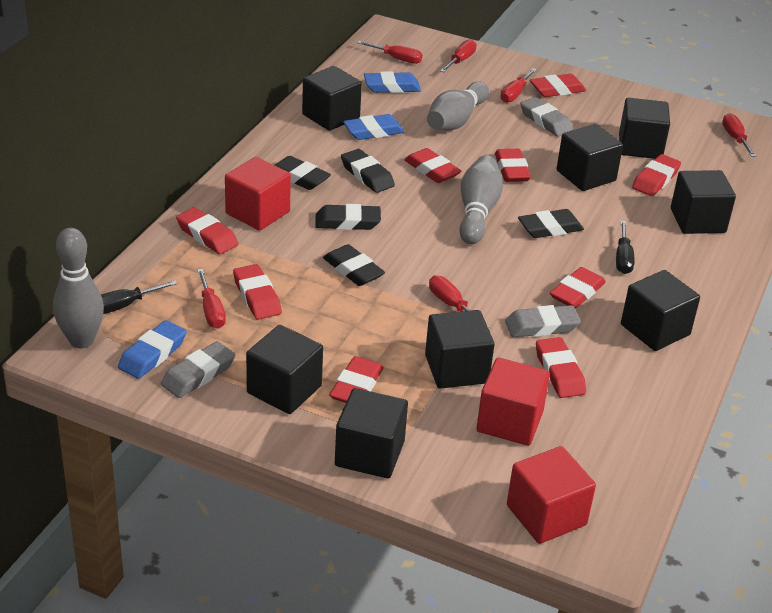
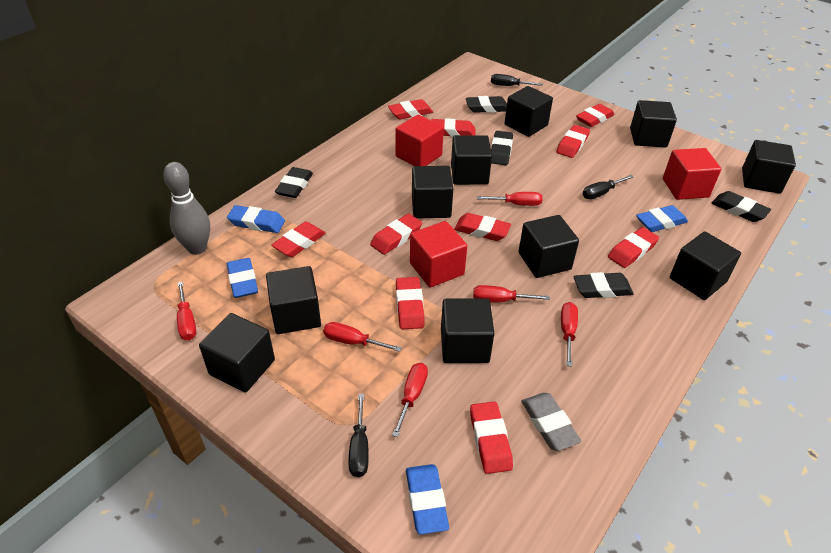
black cube: [246,325,323,414] [302,66,362,131] [335,388,408,479] [425,310,494,389] [557,124,623,191] [619,98,670,159] [621,270,700,351] [671,170,736,234] = 8 -> [199,313,275,392] [266,266,321,334] [412,166,453,218] [441,298,494,363] [451,135,492,185] [504,86,553,137] [518,215,579,278] [630,100,677,148] [670,231,741,300] [742,140,796,194] = 10
black screwdriver: [101,280,178,314] [616,221,635,274] = 2 -> [348,394,369,477] [491,74,543,86] [582,175,634,199] = 3
blue eraser: [118,320,187,379] [343,114,404,140] [364,71,421,93] = 3 -> [227,205,285,233] [227,258,258,298] [406,464,449,535] [636,205,688,232] = 4
grey bowling pin: [53,228,104,348] [427,81,489,130] [459,155,503,245] = 3 -> [163,162,210,255] = 1
grey eraser: [161,341,235,398] [505,305,581,337] [520,97,573,136] = 3 -> [522,393,581,451] = 1
red eraser: [176,207,238,254] [233,264,282,320] [329,356,384,403] [404,148,461,183] [495,149,531,182] [530,74,586,97] [536,337,586,398] [550,267,606,308] [632,154,681,196] = 9 -> [271,222,326,257] [370,214,422,255] [388,99,433,119] [396,277,425,329] [431,118,475,137] [454,213,511,241] [470,402,513,474] [556,125,590,158] [576,104,615,127] [608,227,659,268] = 10

